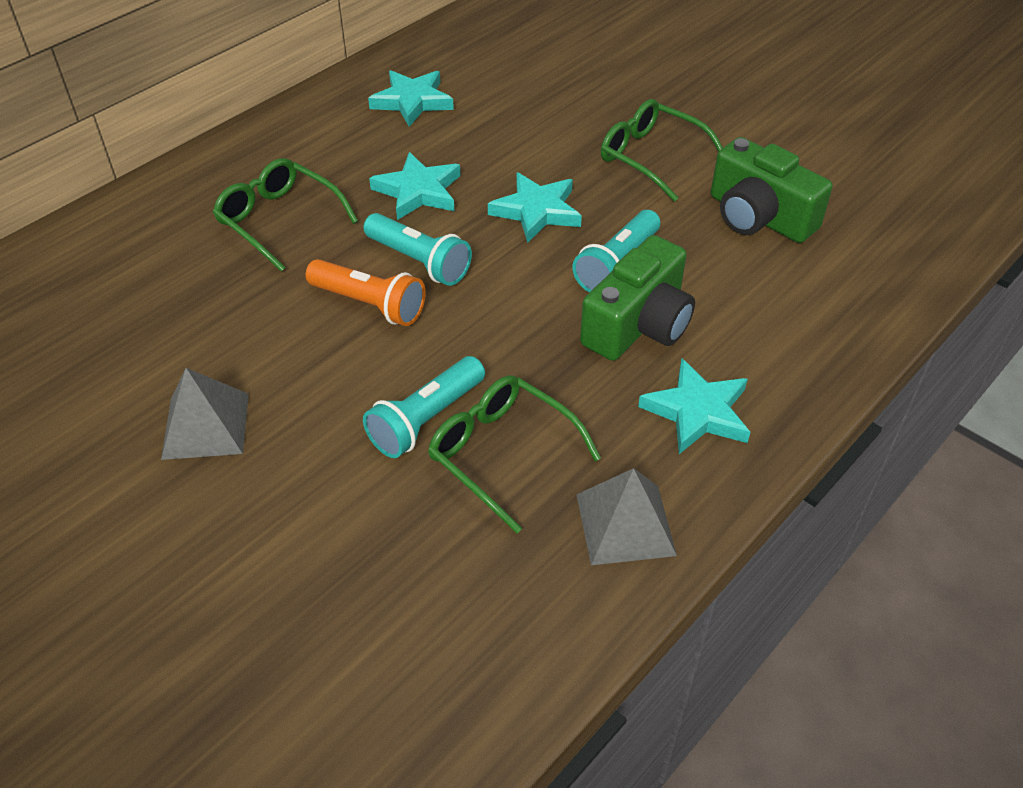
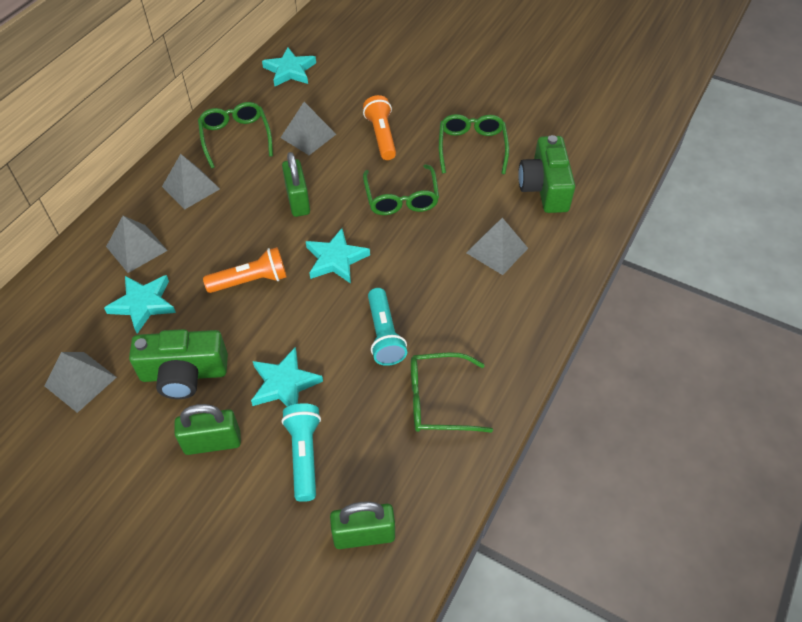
green glasses: [213,158,358,272] [428,375,601,533] [601,99,723,202] = 3 -> [198,102,273,169] [363,164,439,215] [411,352,493,433] [439,114,509,174] = 4
green padlock: none = 0 -> [174,404,241,455] [282,152,310,217] [330,501,395,549] = 3
grey pyramid: [161,368,249,460] [576,468,677,565] = 2 -> [44,352,117,413] [106,216,168,273] [162,154,220,209] [280,102,336,155] [466,218,528,275] = 5
orange flashlight: [306,259,426,326] = 1 -> [203,247,287,293] [363,95,396,160] = 2
turquoise flashlight: [363,213,472,286] [363,356,485,458] [573,210,660,292] = 3 -> [282,403,321,502] [368,288,407,366] = 2

